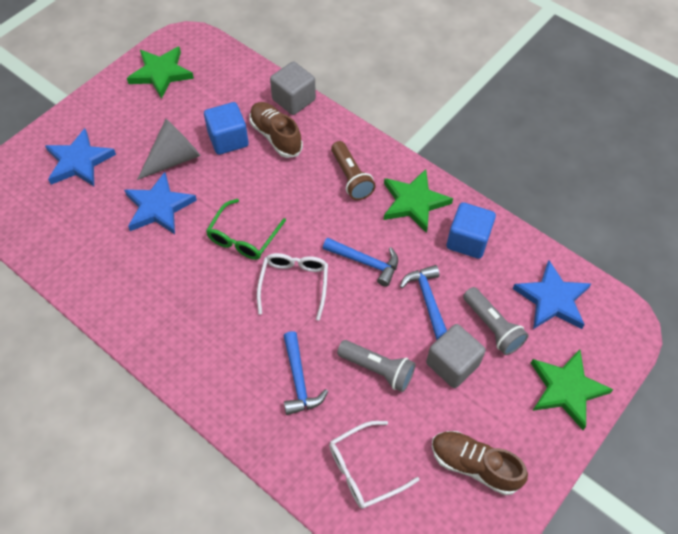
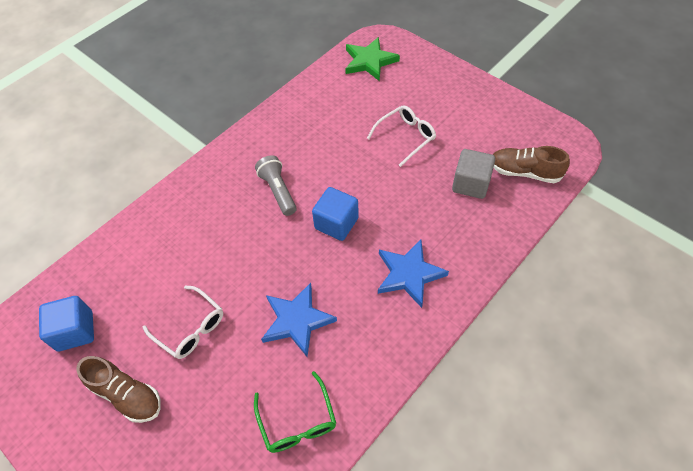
blue hammer: [283,331,328,415] [323,238,398,287] [400,265,447,340] = 3 -> none = 0
blue star: [45,128,116,186] [124,172,197,234] [513,260,592,329] = 3 -> [261,283,337,357] [378,240,449,308] = 2
brown flashlight: [331,141,376,200] = 1 -> none = 0
green star: [127,46,194,99] [384,169,453,233] [531,349,614,430] = 3 -> [345,37,400,81] = 1
grey cone: [137,119,201,180] = 1 -> none = 0
grey cube: [270,61,316,115] [426,324,486,388] = 2 -> [452,149,495,199] = 1
grey flashlight: [337,340,416,392] [463,287,529,355] = 2 -> [255,155,297,216] = 1

